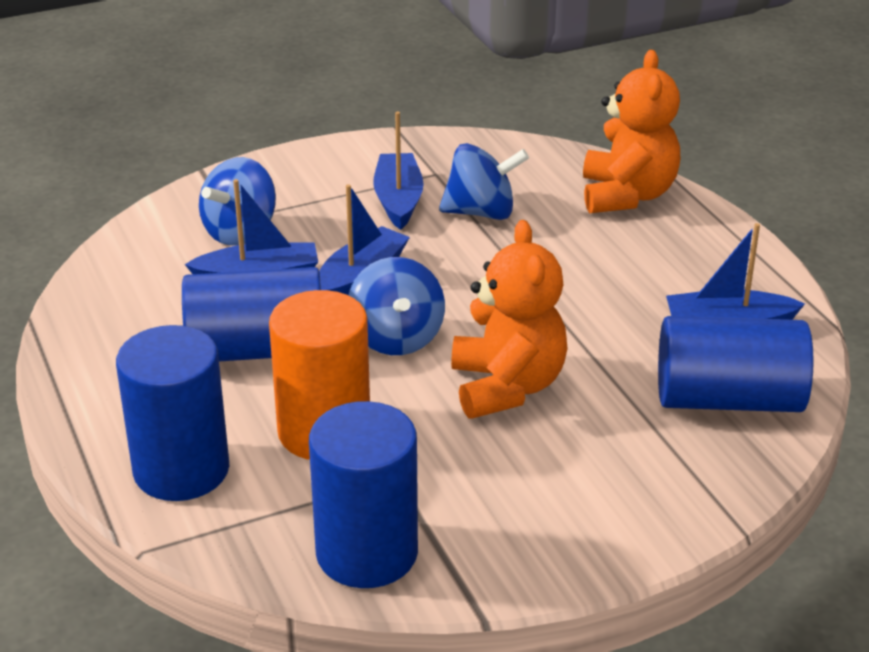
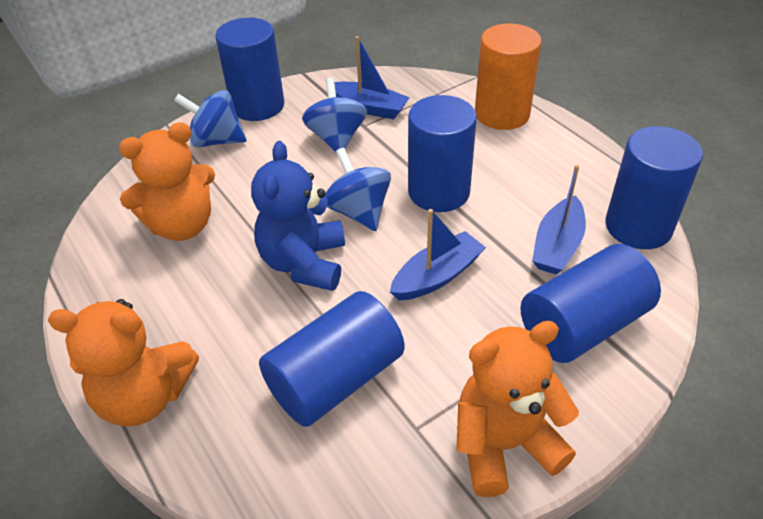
blue boat: [185,179,318,274] [319,184,410,295] [373,111,424,230] [666,223,805,320] = 4 -> [334,36,410,119] [390,209,486,300] [532,165,586,274] = 3
blue cylinder: [116,325,229,501] [182,267,321,362] [309,401,418,588] [658,316,813,412] = 4 -> [215,18,284,121] [259,291,405,427] [408,95,477,212] [521,244,661,363] [605,126,703,249] = 5
blue teddy bear: none = 0 -> [251,141,345,291] = 1
orange teddy bear: [451,220,568,419] [583,50,680,213] = 2 -> [48,299,199,427] [119,122,215,241] [457,321,579,497] = 3

